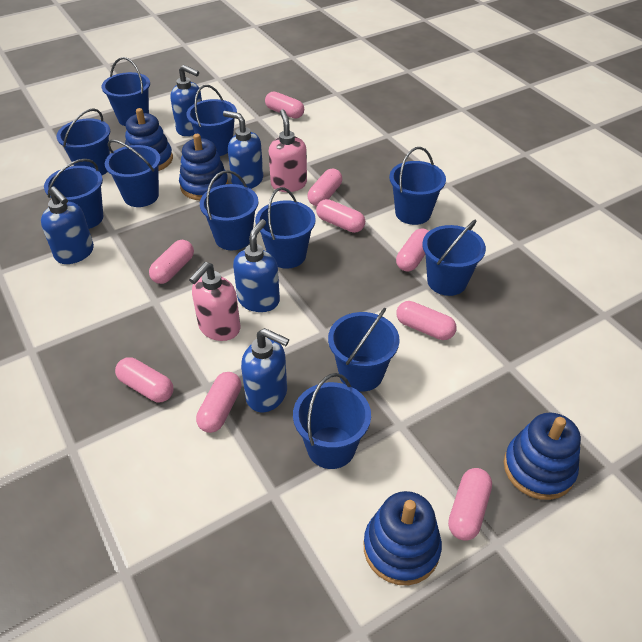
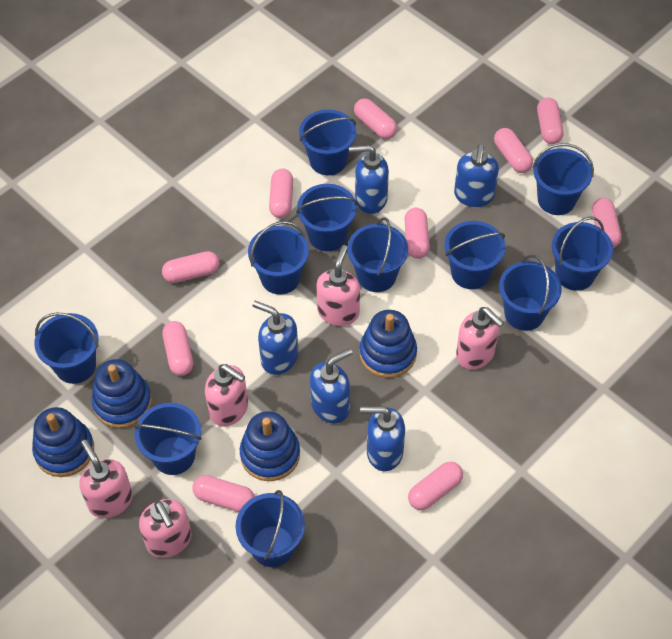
pink capsule: [115,357,174,402] [149,240,194,284] [196,372,241,433] [265,92,304,118] [307,168,342,206] [316,199,365,233] [396,228,429,272] [396,301,457,340] [448,468,492,541] = 9 -> [162,251,220,283] [162,321,193,376] [192,475,255,512] [269,169,293,218] [354,98,397,139] [404,208,430,259] [408,461,463,510] [494,128,533,173] [537,97,563,144] [592,198,622,248] = 10
pink soap dispenser: [189,262,240,341] [269,109,307,192] = 2 -> [79,440,133,518] [139,499,192,558] [205,364,248,427] [316,245,360,326] [456,307,504,370] = 5

